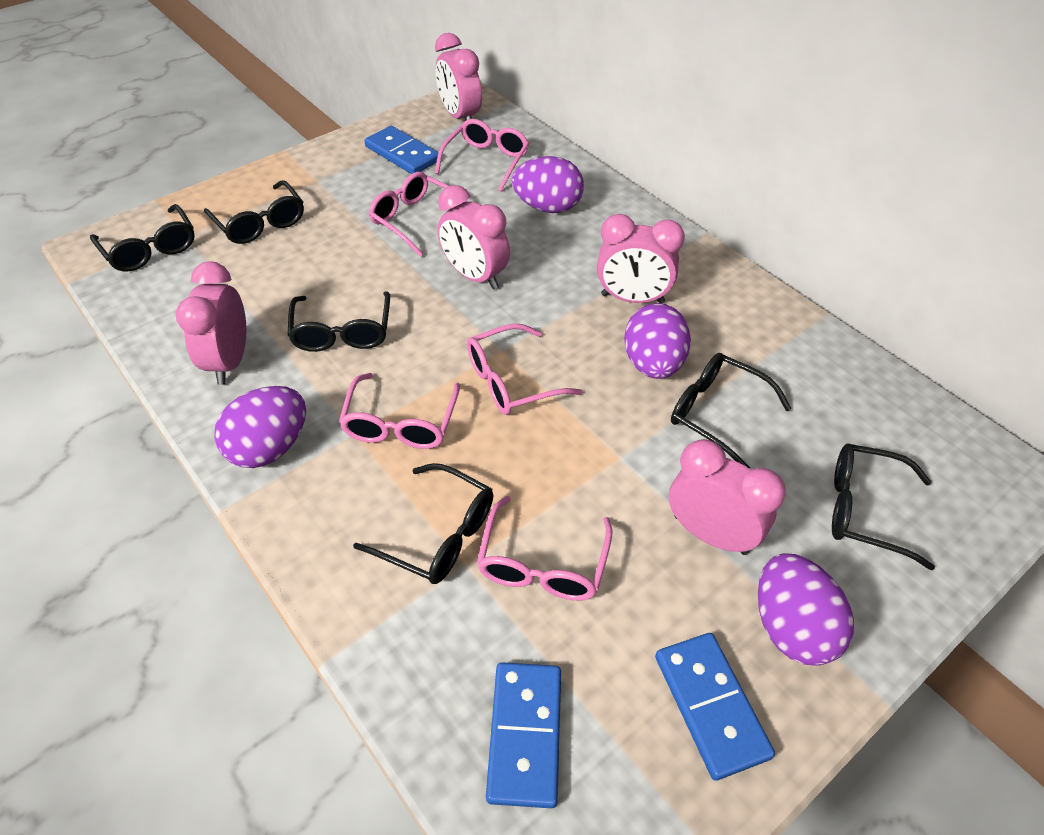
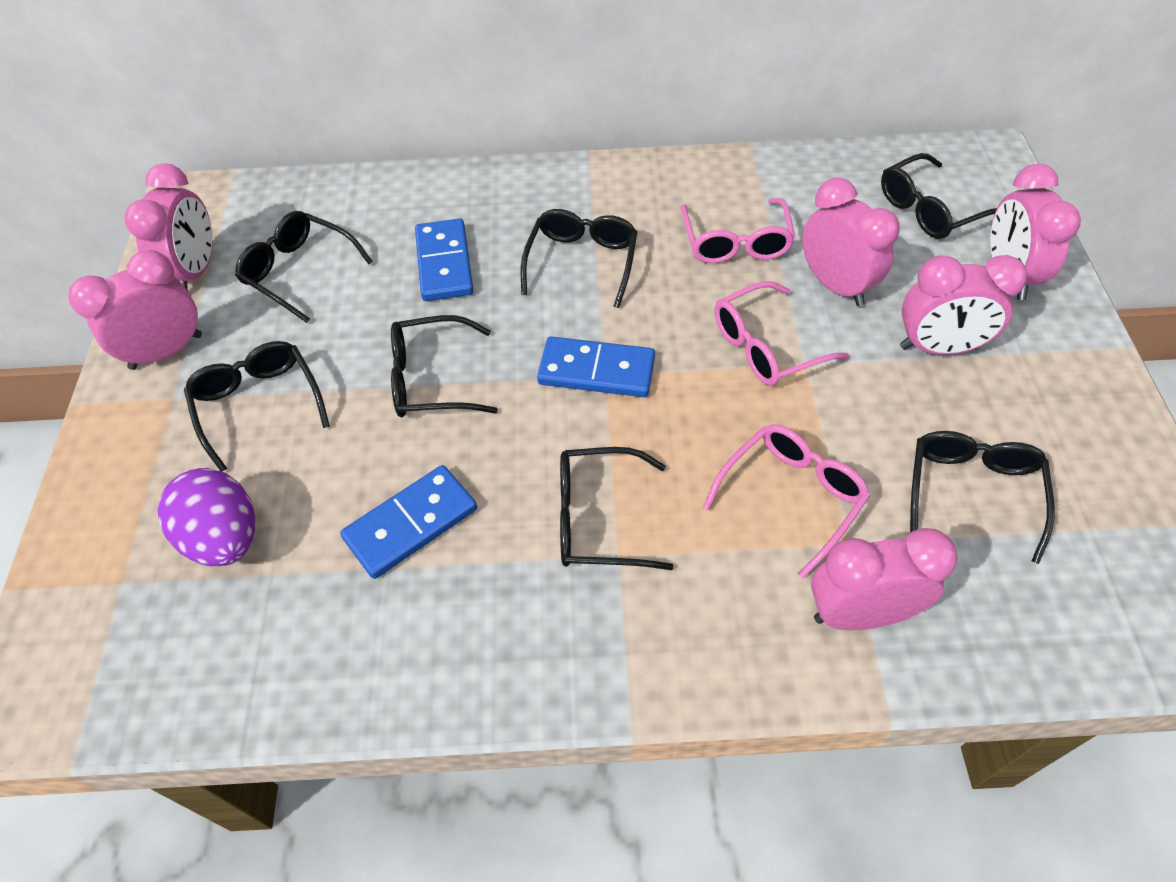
black glasses: [90,204,195,272] [204,180,304,244] [287,291,390,352] [353,463,493,584] [671,353,792,468] [832,443,935,570] = 6 -> [184,341,330,472] [235,211,373,323] [391,315,498,417] [521,209,637,308] [560,447,674,570] [881,153,997,239] [910,431,1055,564] = 7
pink clock: [176,261,246,385] [435,33,482,120] [438,185,510,290] [597,214,685,304] [669,439,786,555] = 5 -> [69,250,202,370] [124,163,212,291] [802,178,900,306] [811,528,958,630] [900,255,1027,355] [990,164,1081,300] = 6
pink glasses: [339,373,460,449] [368,172,467,257] [435,119,529,192] [467,323,583,415] [477,496,613,601] = 5 -> [681,198,795,263] [703,424,870,579] [715,281,849,386] = 3
purple egg: [214,386,306,468] [512,156,584,213] [624,303,691,379] [758,553,854,666] = 4 -> [158,468,255,567] = 1

